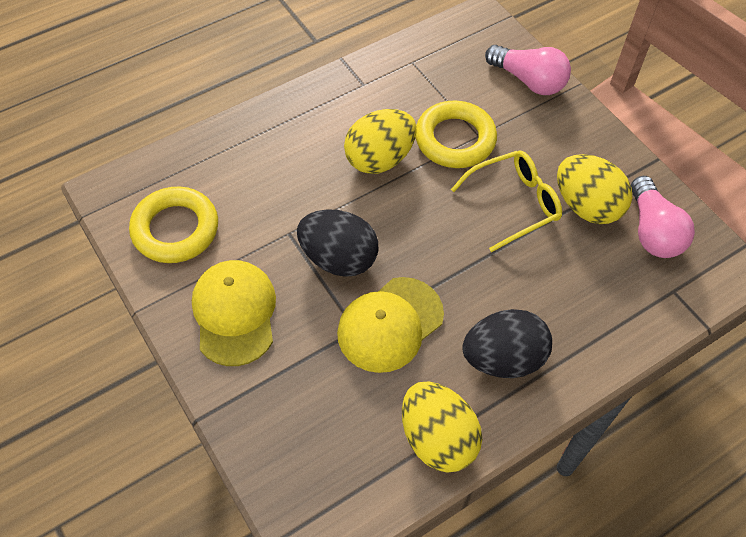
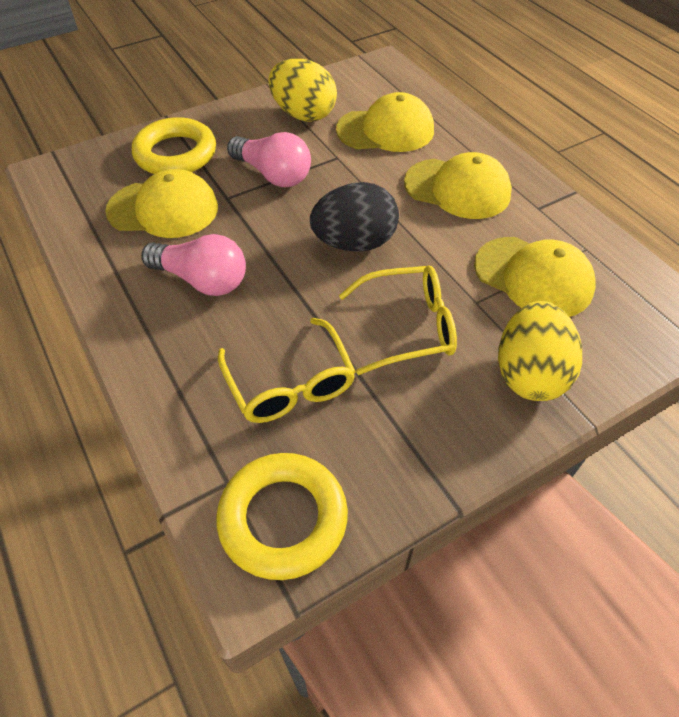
black egg: [297,209,379,277] [462,309,552,378] = 2 -> [310,182,399,252] = 1
yellow cap: [192,260,276,366] [337,277,444,373] = 2 -> [105,169,218,238] [336,92,434,152] [404,152,512,219] [474,237,596,317] = 4
yellow egg: [344,109,417,174] [402,382,482,473] [557,154,632,224] = 3 -> [268,59,337,122] [498,301,582,401] = 2
yellow glasses: [451,151,562,252] = 1 -> [218,318,356,423] [339,265,457,375] = 2

